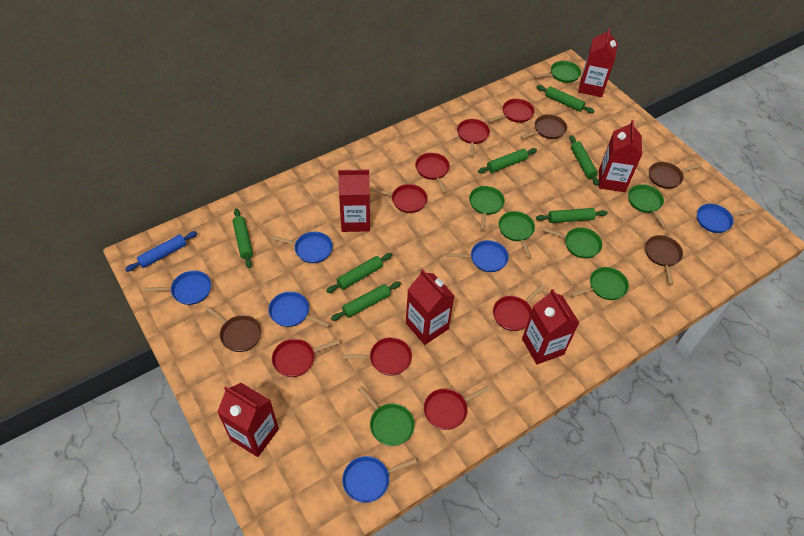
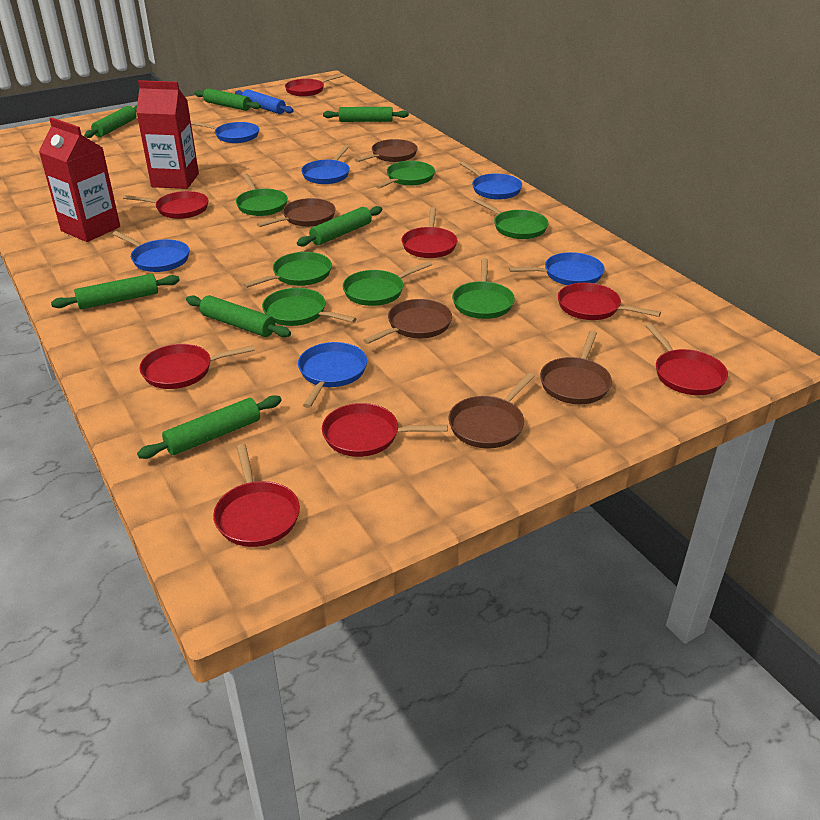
brown pan: [204,306,262,352] [520,114,567,139] [645,235,683,285] [649,162,702,189] = 4 -> [257,198,336,227] [355,139,418,162] [363,299,452,344] [449,373,535,448] [540,331,612,404] = 5
red carton: [217,383,279,457] [338,169,370,232] [406,269,455,345] [522,289,580,364] [578,28,618,97] [599,120,642,192] = 6 -> [39,117,120,242] [136,80,199,189] = 2

